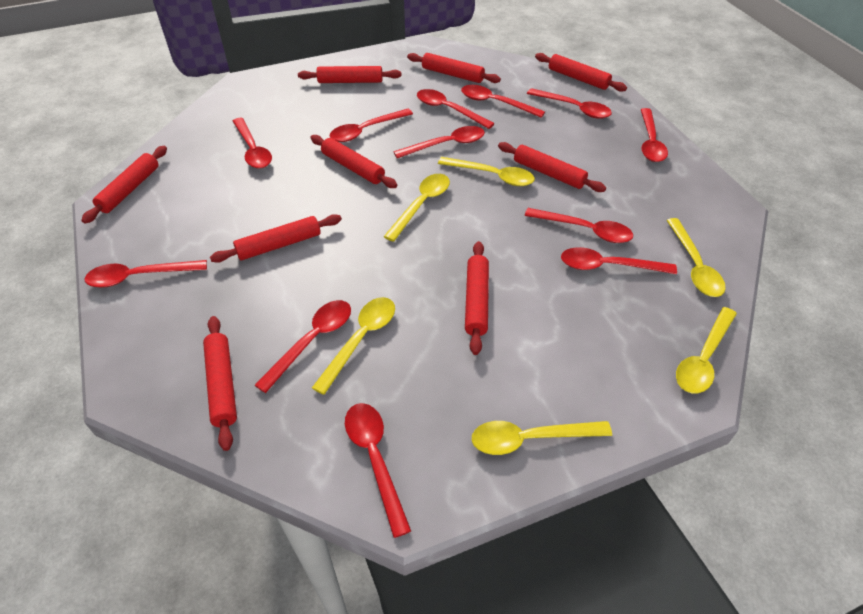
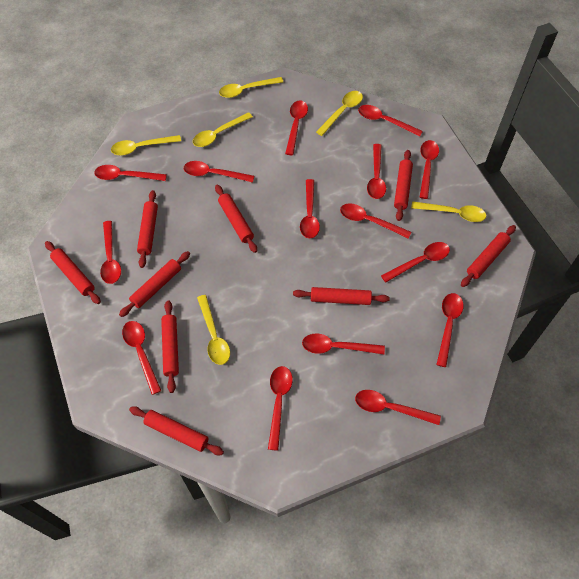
red spoon: [85,260,207,288] [233,118,272,169] [255,300,351,393] [330,109,413,142] [345,403,411,538] [393,126,485,158] [417,89,495,129] [461,85,545,118] [524,208,633,243] [527,88,612,119] [561,247,677,274] [641,108,668,162] = 12 -> [94,165,167,181] [100,221,121,284] [122,321,161,395] [184,161,254,183] [268,366,293,451] [285,101,308,155] [300,179,320,239] [302,334,385,354] [340,203,411,239] [355,390,441,425] [358,105,423,137] [367,144,386,199] [381,242,450,283] [420,140,439,199] [436,293,464,367] = 15

